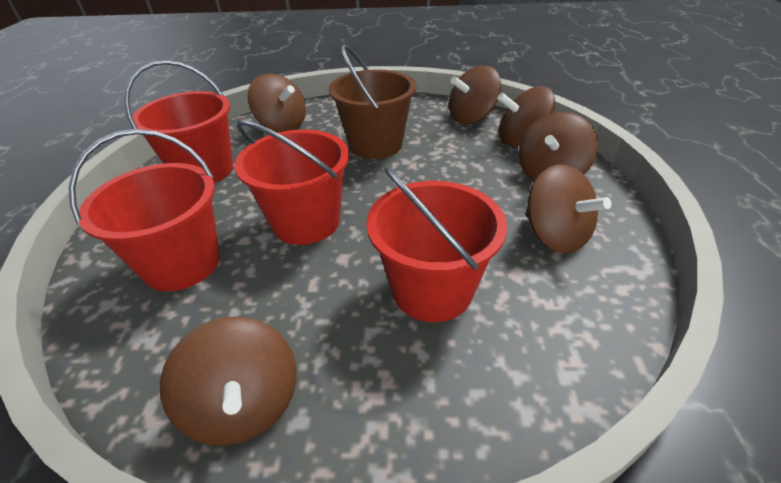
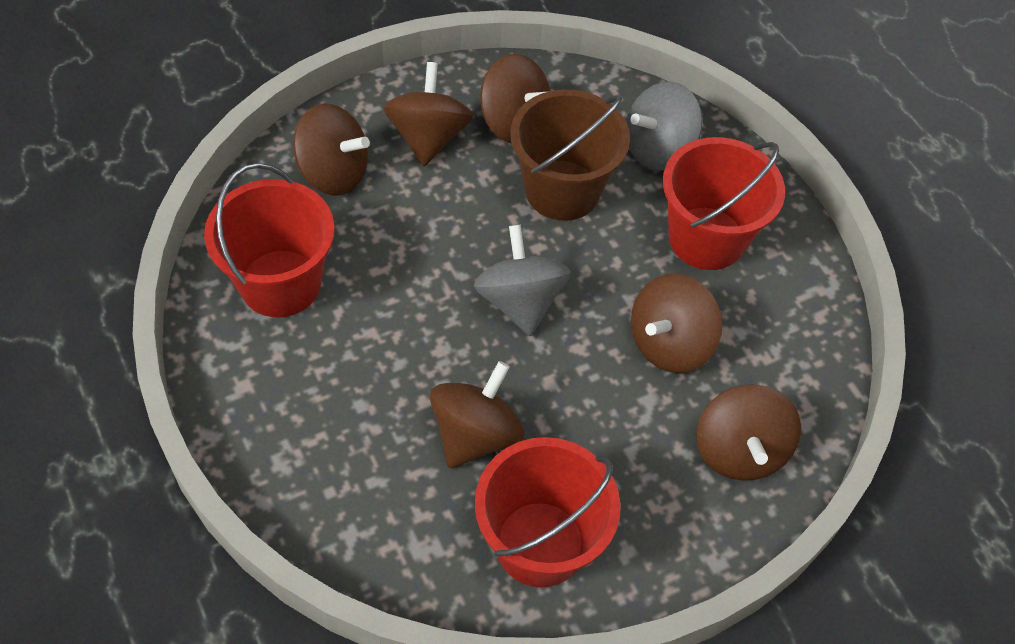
grey spinning top: none = 0 -> [474,225,571,336] [626,81,703,171] = 2
red bucket: [69,129,220,291] [124,60,233,183] [235,120,349,245] [366,167,507,322] = 4 -> [204,163,335,317] [475,437,621,587] [663,137,785,270] = 3

